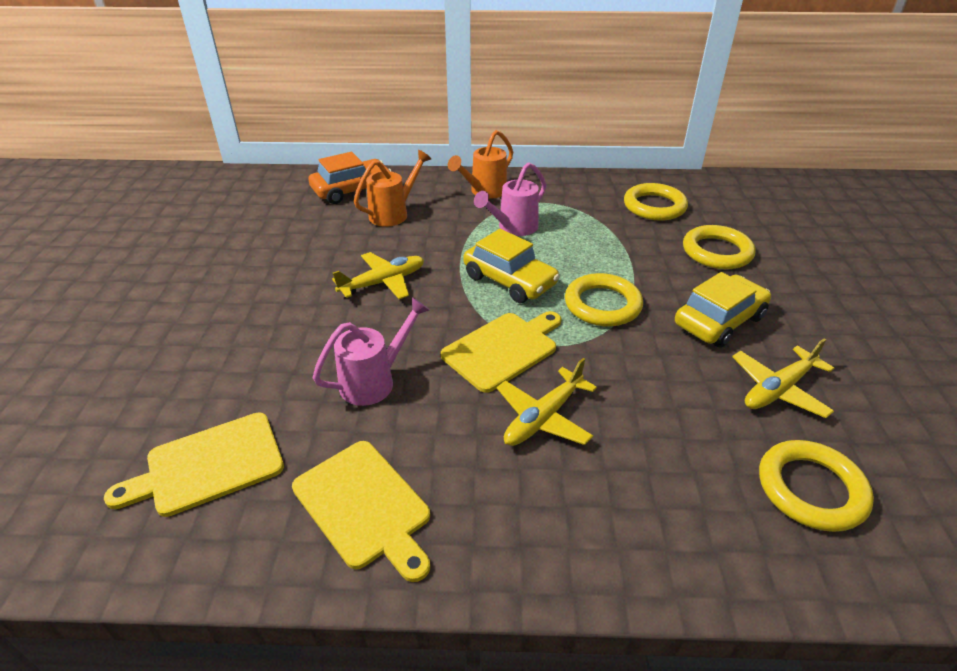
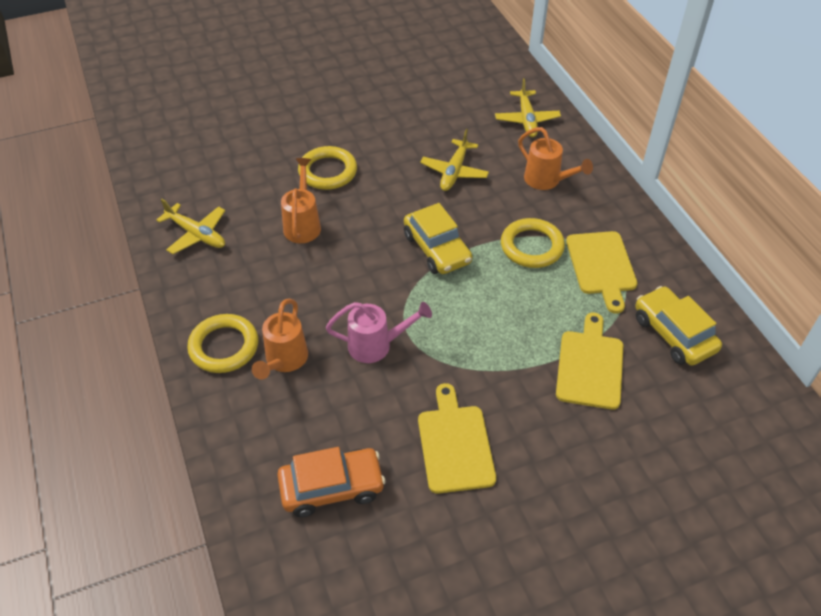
orange watering can: [354,150,431,227] [448,130,513,199] = 2 -> [252,299,308,379] [281,158,321,243] [518,127,593,190] = 3
pink watering can: [313,297,430,406] [474,162,546,236] = 2 -> [326,302,432,363] = 1
yellow ring: [565,273,643,326] [624,183,688,221] [683,225,755,269] [759,440,874,532] = 4 -> [187,314,258,373] [298,146,357,190] [501,218,565,268] = 3

